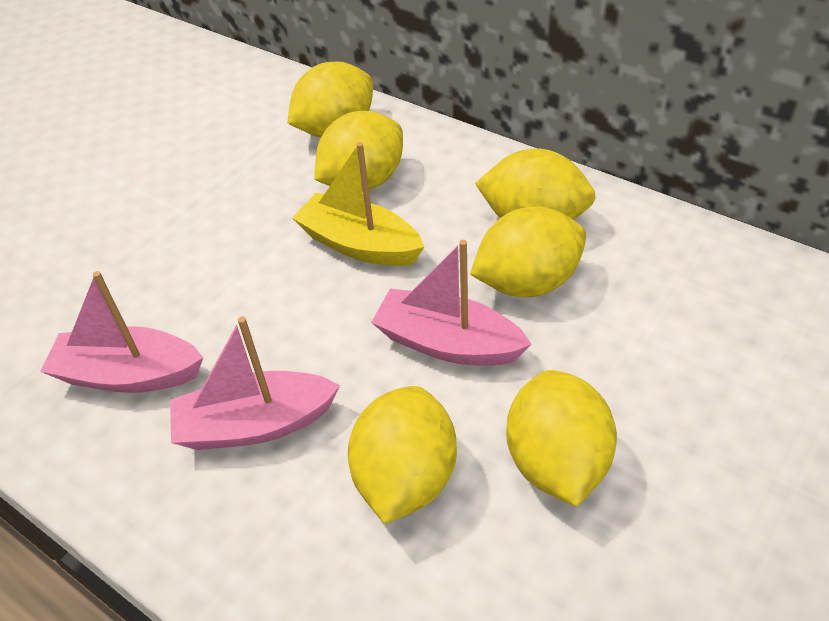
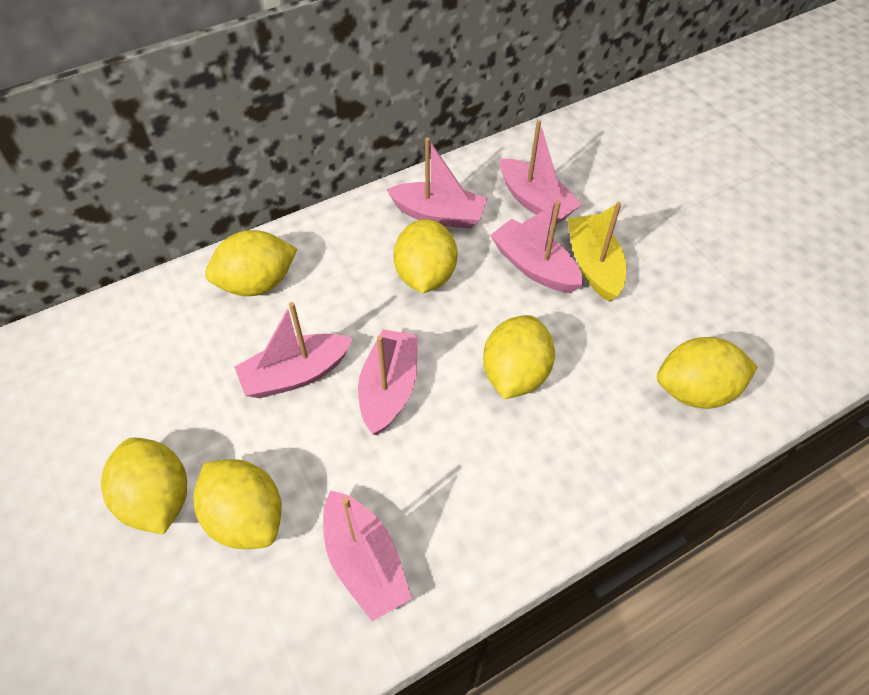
pink boat: [40,271,204,393] [170,316,340,450] [371,240,532,366] = 3 -> [234,302,352,398] [323,490,412,621] [358,329,418,435] [386,138,487,229] [490,200,583,293] [500,120,582,224] = 6

